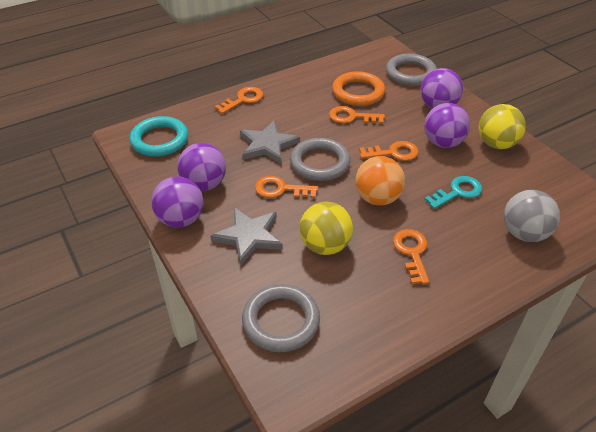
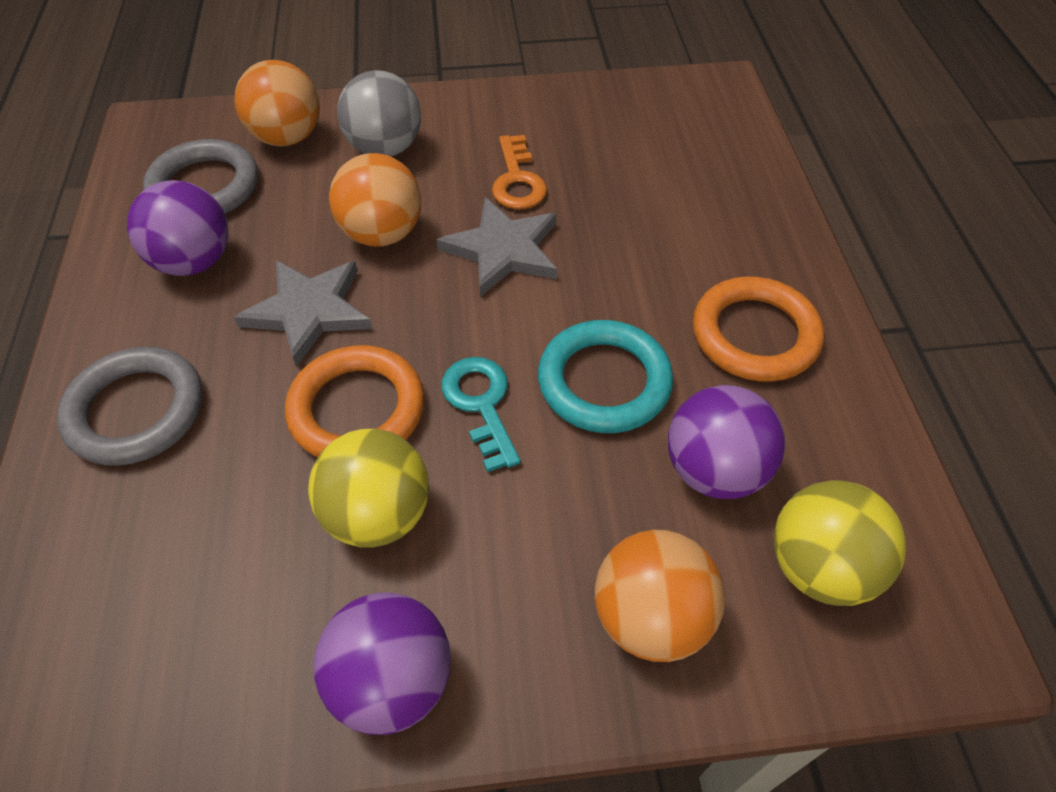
grey ring: [242,284,320,352] [290,138,351,181] [386,54,437,86] = 3 -> [57,347,203,466] [143,139,258,214] = 2
orange ball: [355,156,405,205] = 1 -> [235,60,320,146] [329,153,421,247] [595,530,725,662] = 3
orange key: [215,87,263,114] [255,176,318,198] [329,106,385,124] [359,141,419,161] [393,229,429,284] = 5 -> [492,135,547,209] = 1
orange ring: [332,71,385,106] = 1 -> [285,345,425,458] [693,277,824,382] = 2
purple ball: [151,176,204,228] [177,143,226,191] [420,68,463,109] [424,103,470,148] = 4 -> [127,180,229,276] [313,592,451,735] [668,385,785,499] = 3

